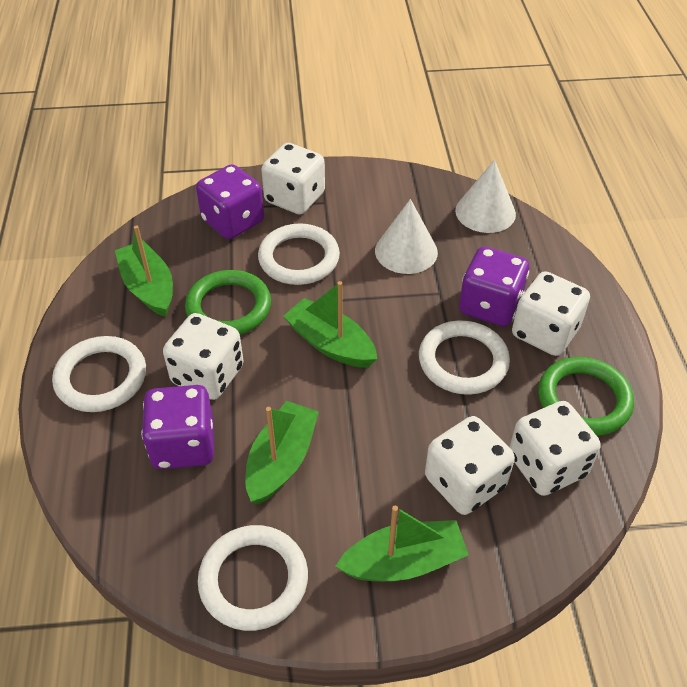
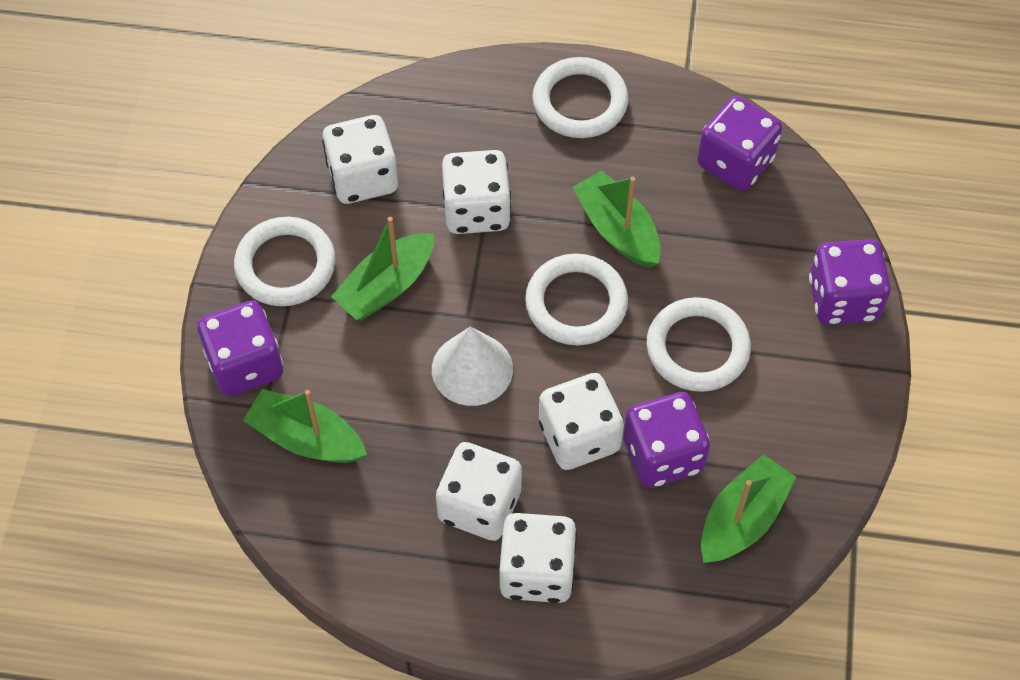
green ring: [185,270,271,335] [538,357,634,436] = 2 -> none = 0
purple dice: [141,385,214,469] [196,164,264,239] [459,246,529,326] = 3 -> [197,300,283,396] [623,392,710,488] [697,96,782,191] [809,239,891,325] = 4
white cone: [375,199,438,274] [455,160,516,233] = 2 -> [432,326,513,406] = 1

